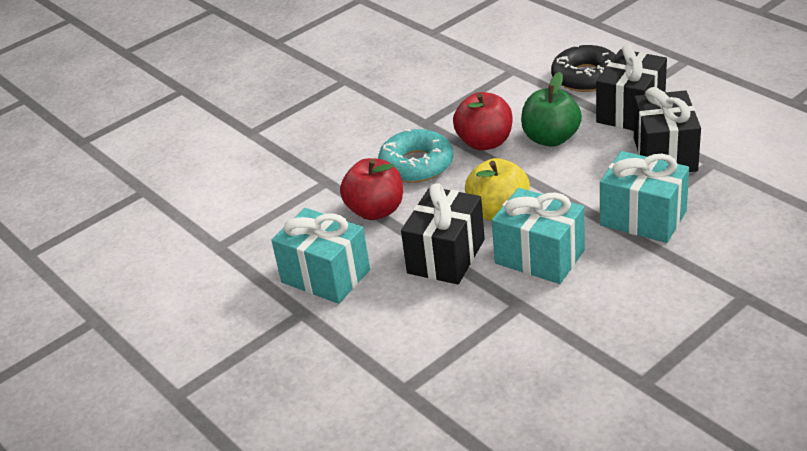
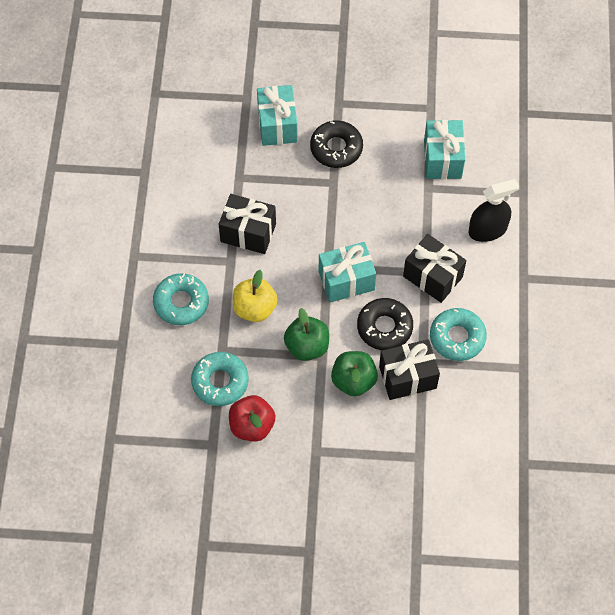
black donut: [551,45,616,92] = 1 -> [310,120,363,168] [357,298,413,350] = 2
black spray bottle: none = 0 -> [468,179,519,242] = 1
green apple: [521,72,582,147] = 1 -> [284,308,329,361] [331,351,378,396] = 2
red apple: [340,158,403,220] [453,92,512,151] = 2 -> [229,395,276,442] = 1
turquoise donut: [378,129,453,183] = 1 -> [153,273,209,325] [191,352,249,406] [430,308,487,361] = 3

